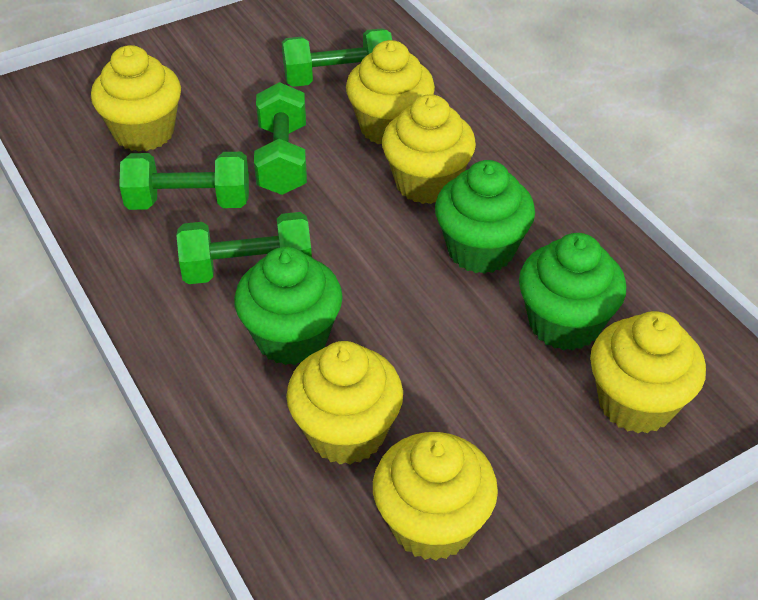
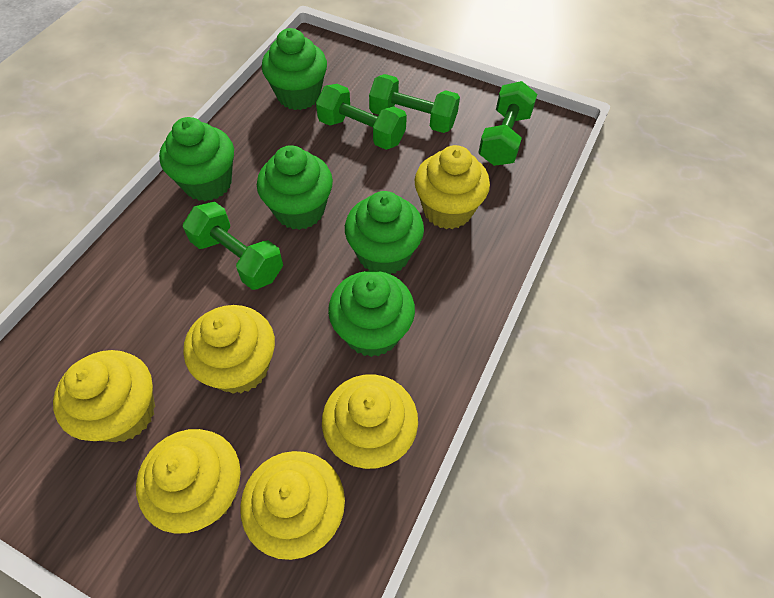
green cupcake: [234,247,343,365] [435,160,535,274] [519,233,626,351] = 3 -> [159,117,234,201] [257,145,333,230] [262,28,327,110] [328,271,415,357] [345,191,424,274] = 5

